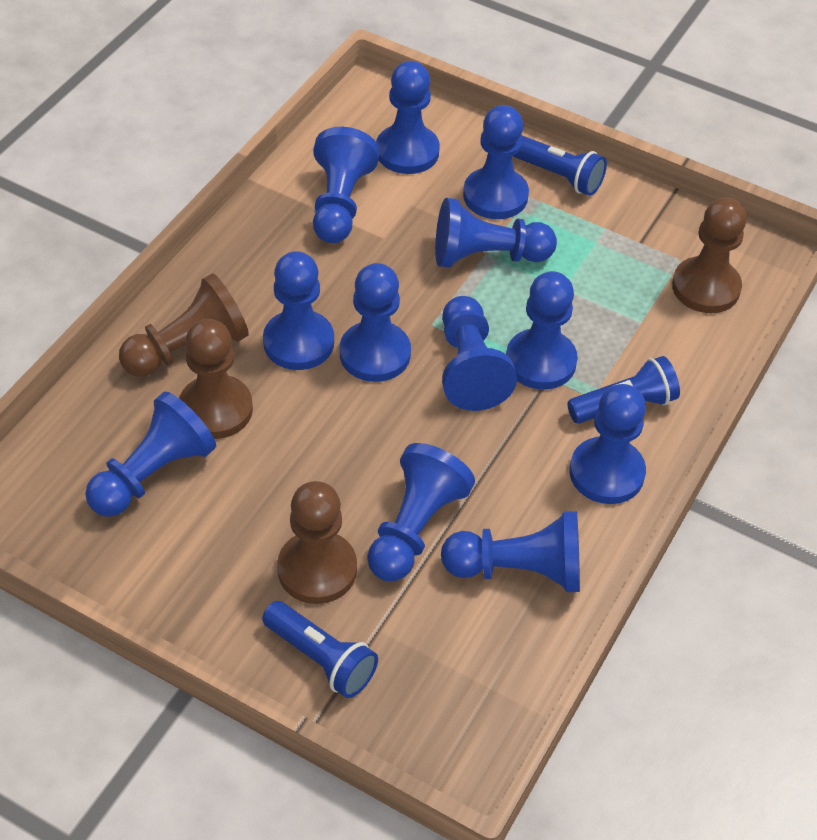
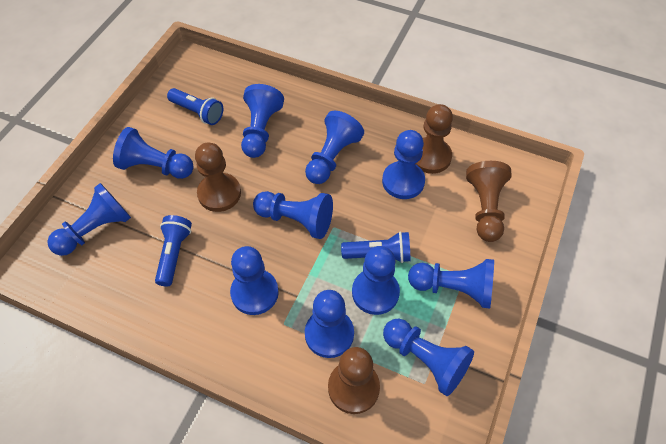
blue pawn: [85,391,216,517] [263,251,334,370] [313,127,380,243] [340,263,411,382] [367,443,475,581] [376,61,440,174] [435,198,557,267] [441,511,580,592] [442,296,517,411] [463,105,529,219] [506,271,578,389] [569,384,646,504] = 12 -> [47,183,131,256] [113,127,194,179] [230,246,279,315] [241,84,284,158] [253,191,333,239] [305,111,364,184] [305,290,354,358] [352,246,400,315] [382,130,425,199] [383,319,474,396] [408,259,494,308] = 11

